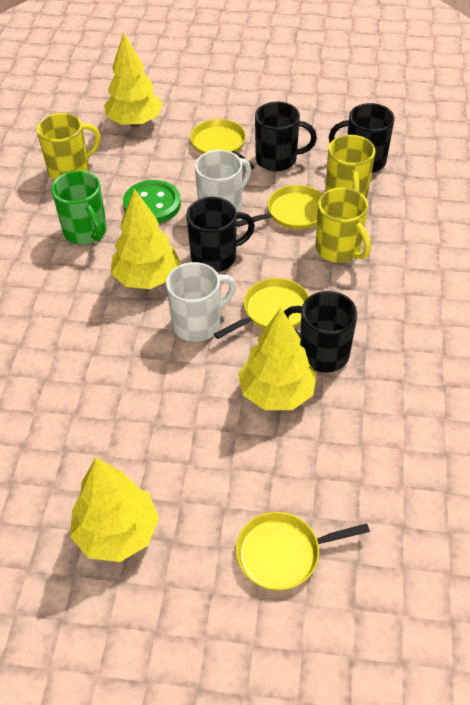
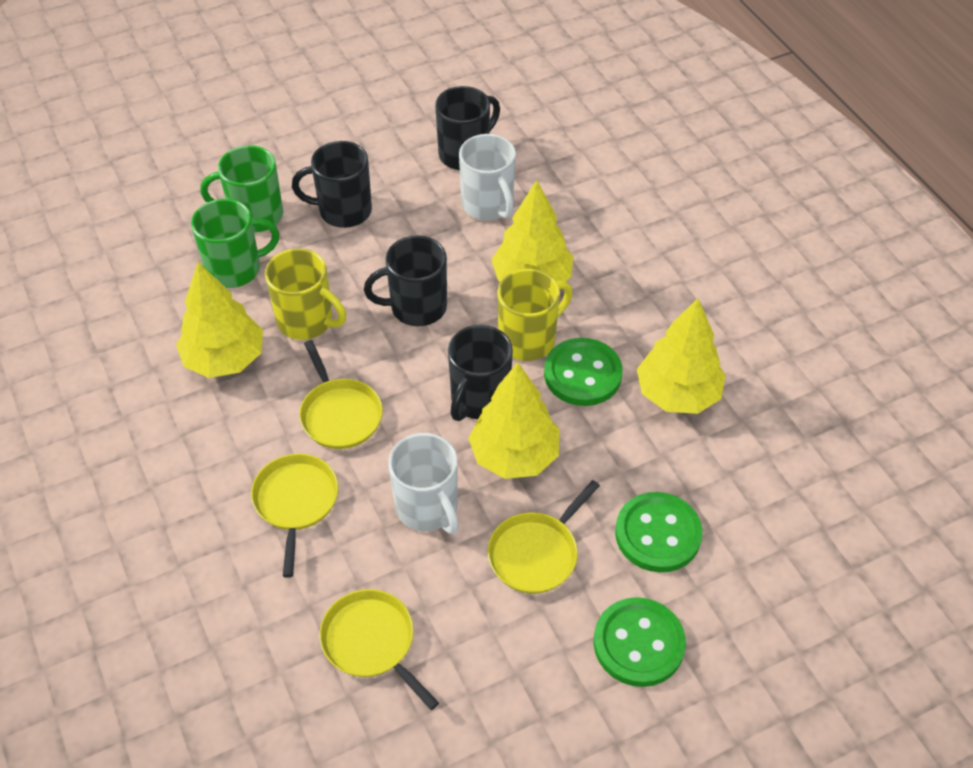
green button: [123,180,181,223] = 1 -> [544,338,623,406] [594,597,686,687] [615,492,702,572] = 3
green mug: [51,171,107,244] = 1 -> [191,199,279,288] [200,145,283,232] = 2
yellow mug: [37,113,101,180] [316,187,371,263] [325,135,375,198] = 3 -> [265,248,346,340] [497,269,572,361] = 2

